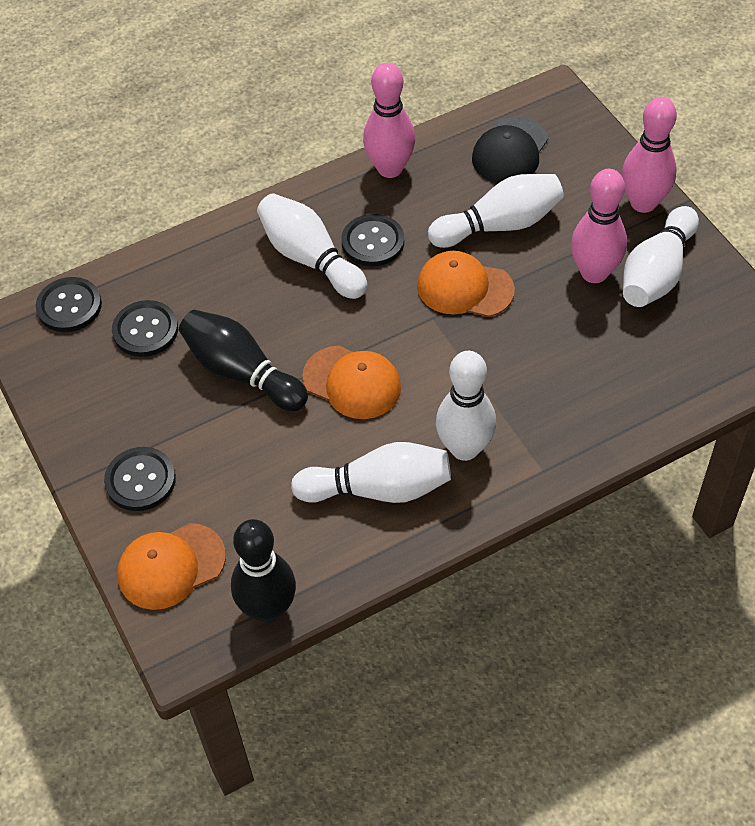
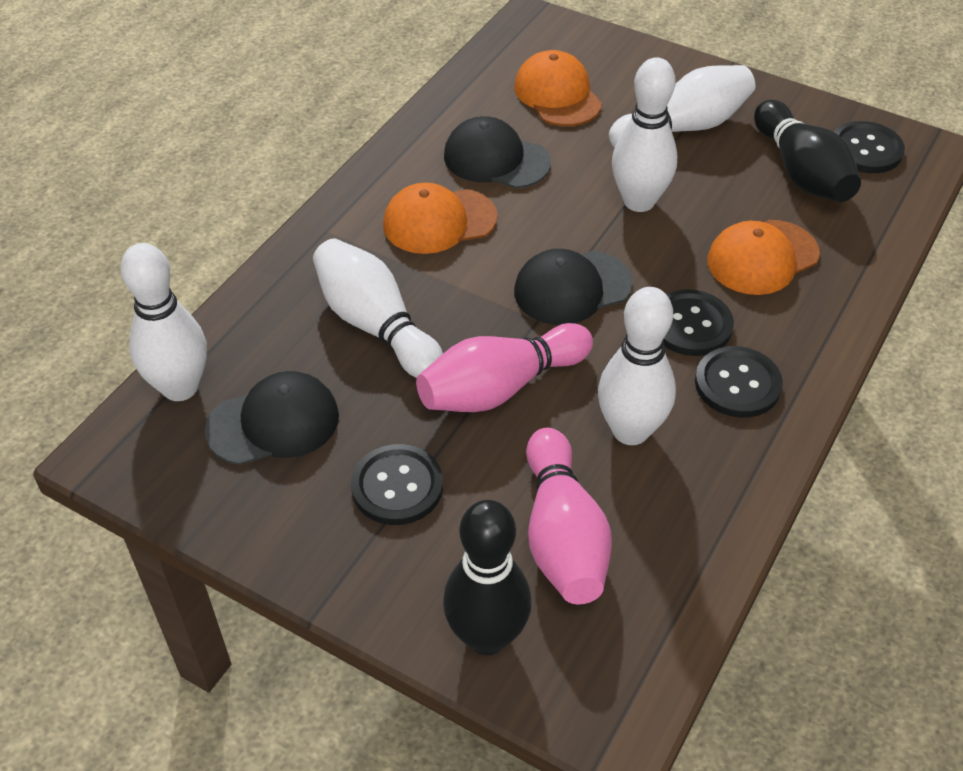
black cap: [472,117,548,183] = 1 -> [205,371,339,465] [444,116,551,189] [514,249,633,325] = 3
pink bowling pin: [363,63,415,178] [571,169,627,283] [622,97,677,213] = 3 -> [416,323,593,412] [526,428,612,604] = 2

